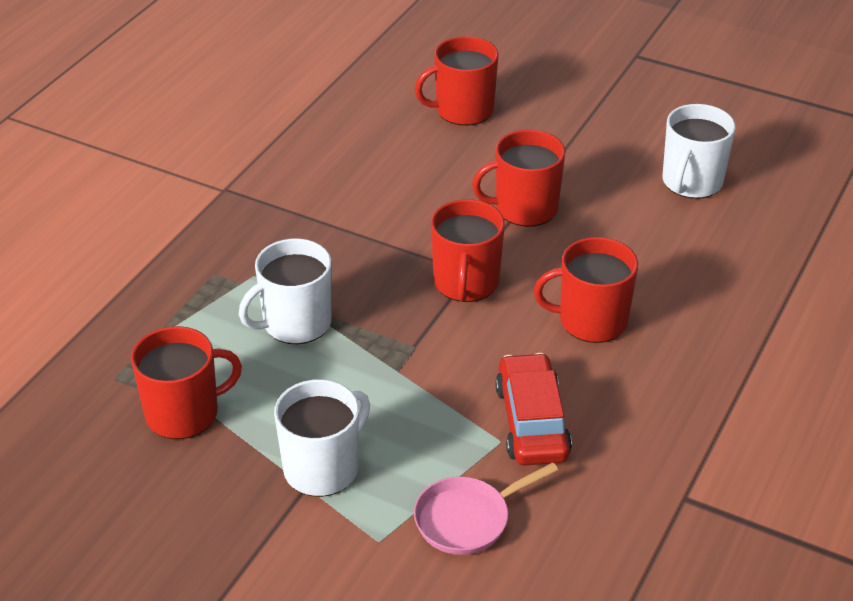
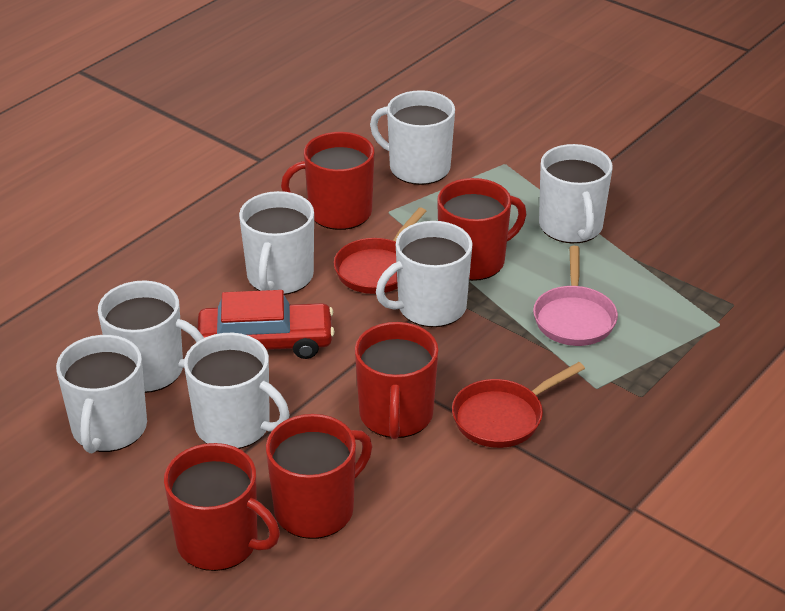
red pan: none = 0 -> [334,207,426,294] [452,362,585,448] = 2
white mug: [239,239,332,344] [274,379,370,497] [662,104,736,199] = 3 -> [56,335,147,453] [98,280,204,393] [184,333,289,449] [239,191,314,295] [370,90,455,185] [376,221,473,327] [539,144,613,243] = 7

